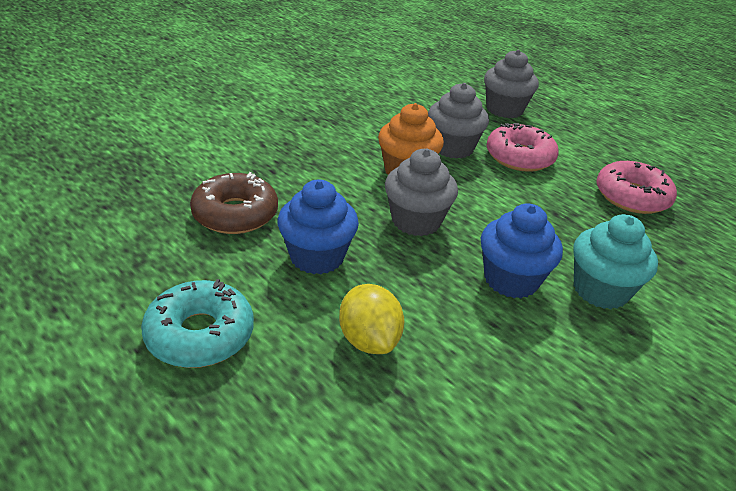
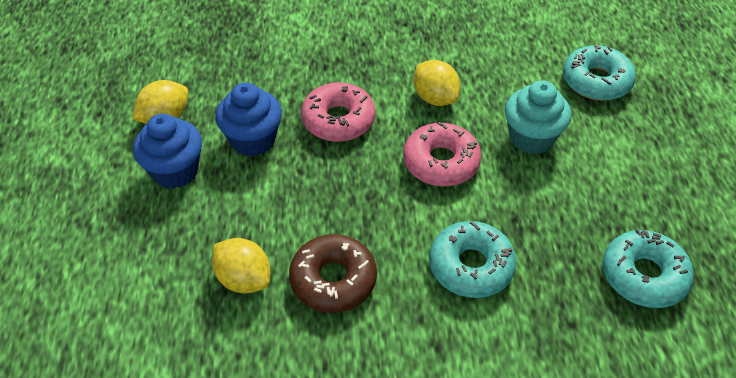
grey cupcake: [385,149,458,236] [428,83,489,159] [484,50,539,118] = 3 -> none = 0
orange cupcake: [378,103,444,174] = 1 -> none = 0
turquoise donut: [141,279,254,368] = 1 -> [429,221,517,298] [563,45,636,101] [603,229,694,308] = 3
yellow lemon: [339,284,404,354] = 1 -> [132,80,188,124] [212,238,270,294] [414,60,460,106] = 3

